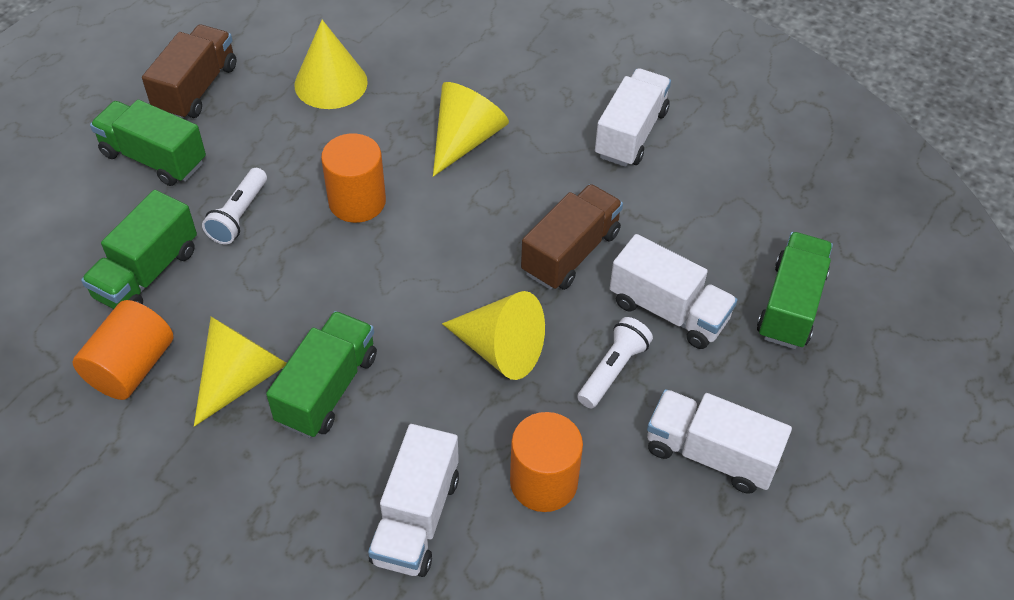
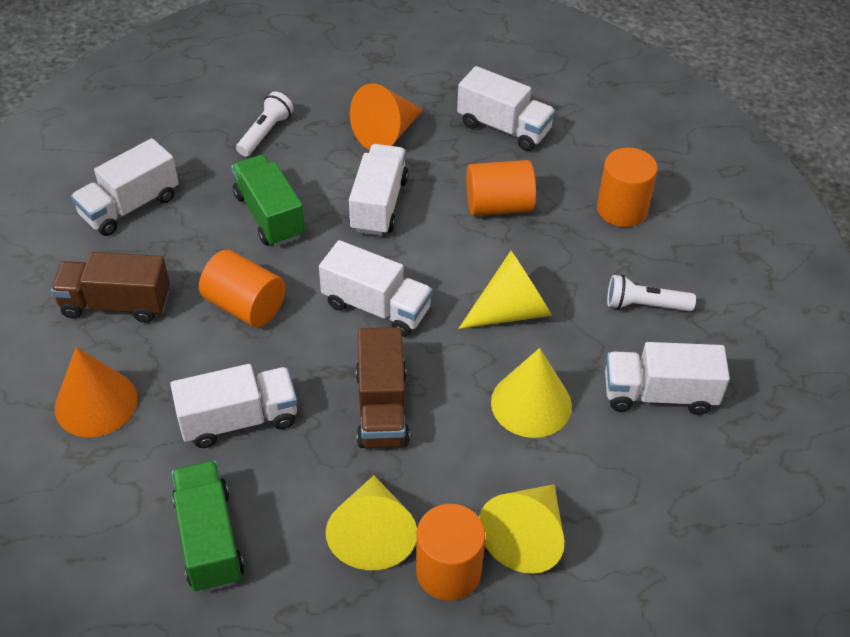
green truck: [81,190,197,309] [90,100,206,186] [266,311,377,438] [757,232,833,349] = 4 -> [172,460,244,593] [231,155,305,247] = 2
orange cone: none = 0 -> [55,347,138,437] [350,83,423,150] = 2
orange cylinder: [72,300,173,400] [321,133,386,223] [510,412,583,512] = 3 -> [199,250,286,327] [416,504,485,601] [466,160,536,216] [597,147,658,227] = 4
white truck: [368,424,459,577] [595,68,671,167] [610,234,737,349] [647,389,792,494] = 4 -> [71,138,179,236] [170,364,297,448] [319,240,433,337] [349,144,409,236] [457,66,555,151] [605,342,730,415] = 6

